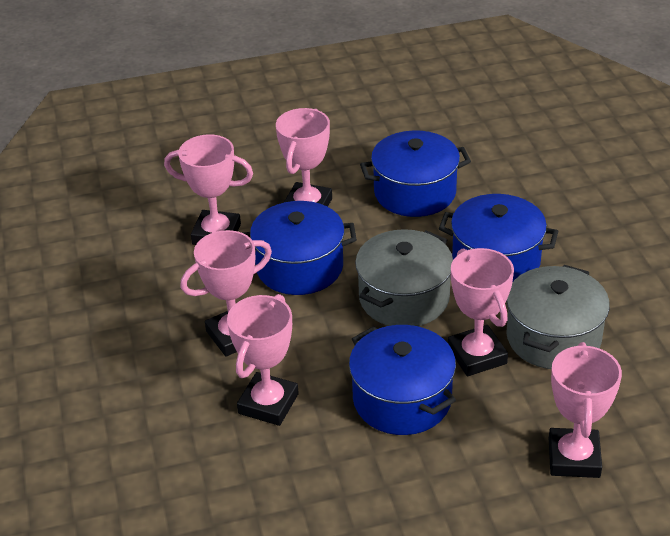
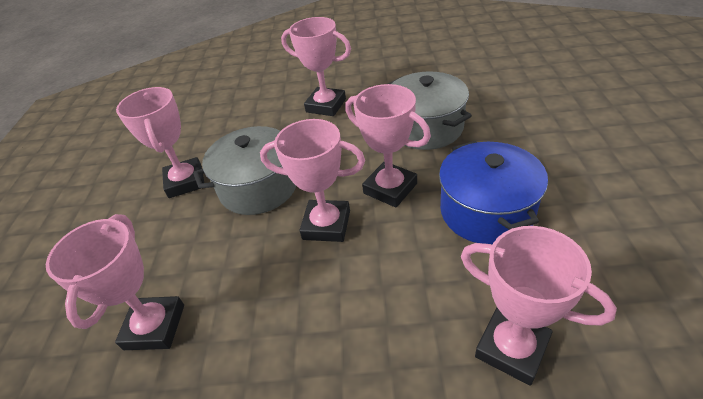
blue pot: [242,201,357,295] [349,325,456,435] [360,131,471,217] [439,194,558,281] = 4 -> [439,141,548,245] = 1

